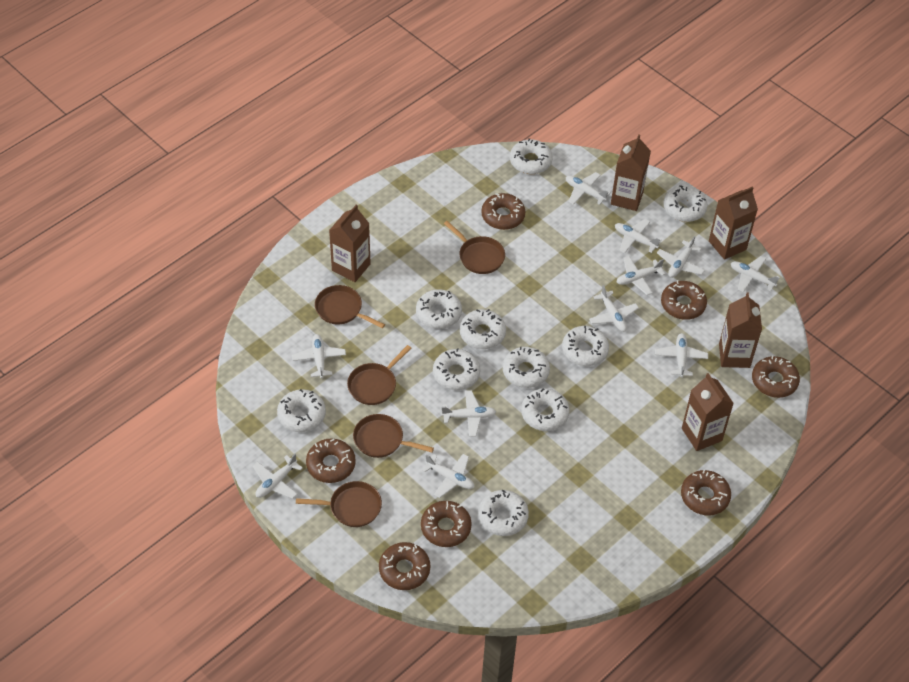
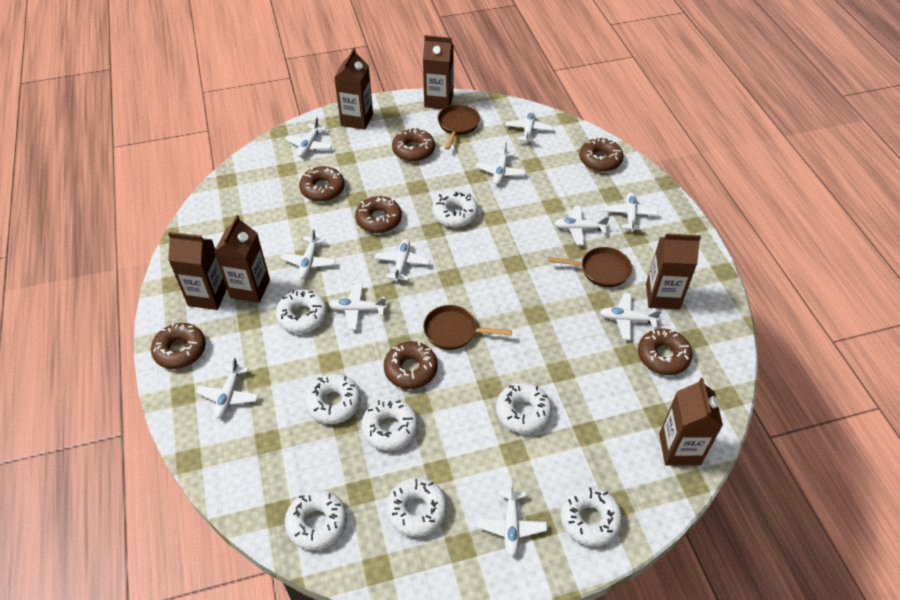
brown carton: [329,205,371,282] [611,135,651,211] [682,373,734,451] [709,186,758,260] [719,292,762,368] = 5 -> [168,232,227,310] [214,215,270,303] [334,48,373,130] [423,35,454,109] [646,233,701,309] [659,378,723,465] = 6
brown pan: [296,481,382,527] [315,285,385,329] [347,345,411,405] [353,414,434,458] [444,221,505,274] = 5 -> [423,305,512,350] [438,104,480,150] [548,247,632,287] = 3
white donut: [277,389,326,432] [416,289,462,329] [433,348,480,390] [460,309,506,349] [478,490,529,536] [503,346,550,388] [510,138,553,174] [521,388,570,431] [562,326,609,366] [664,185,708,222] = 10 -> [275,289,327,333] [285,490,347,550] [305,374,361,424] [361,398,418,451] [386,478,447,537] [432,190,478,227] [496,382,552,434] [560,486,622,547] = 8

